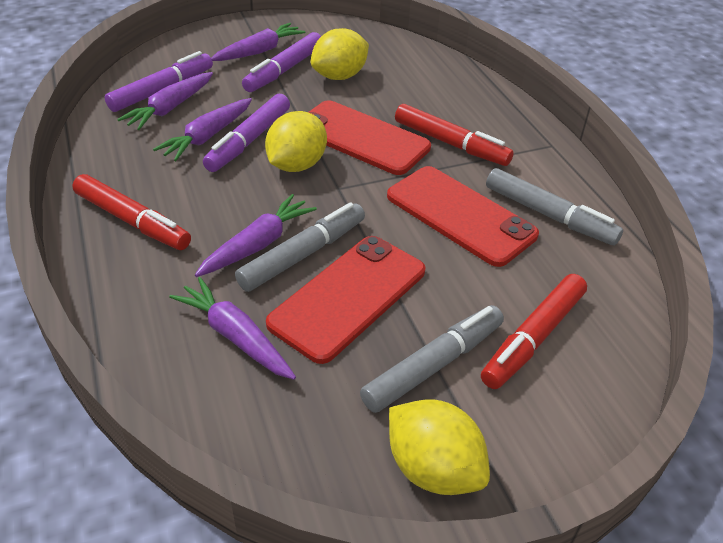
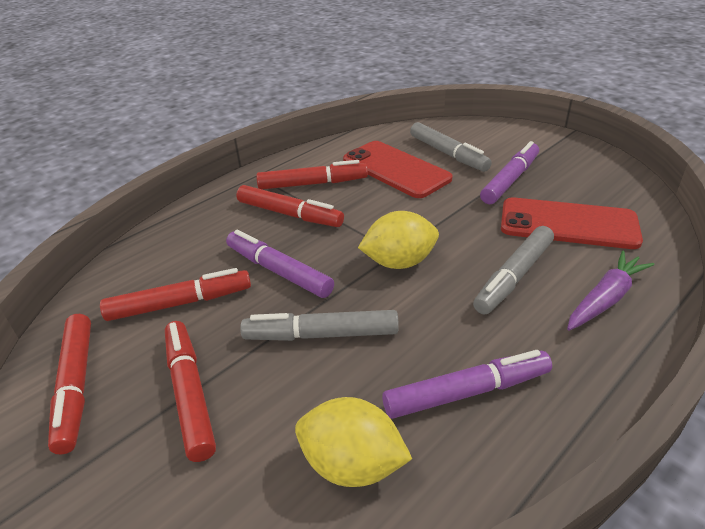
purple carrot: [117,72,213,130] [153,98,252,161] [169,277,296,380] [195,194,317,277] [211,23,305,61] = 5 -> [567,251,655,331] = 1
red marker: [72,174,191,250] [395,104,514,166] [481,274,587,389] = 3 -> [48,314,91,454] [100,268,251,321] [165,321,216,462] [236,185,344,227] [256,160,368,189] = 5
red phone: [266,236,425,364] [308,100,431,175] [387,166,539,267] = 3 -> [343,141,453,198] [501,197,643,249] = 2
yellow lemon: [265,111,327,172] [311,28,369,80] [389,399,490,495] = 3 -> [295,397,412,487] [358,211,439,269] = 2

